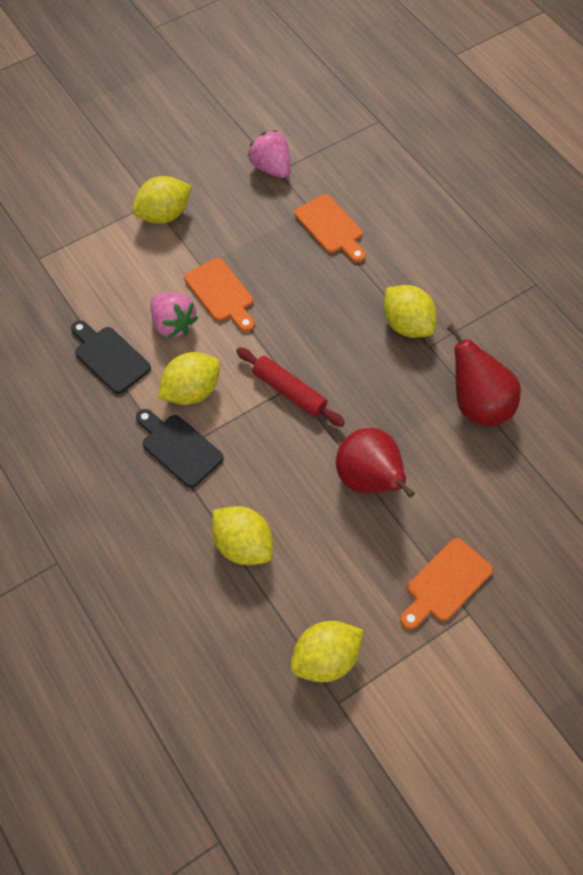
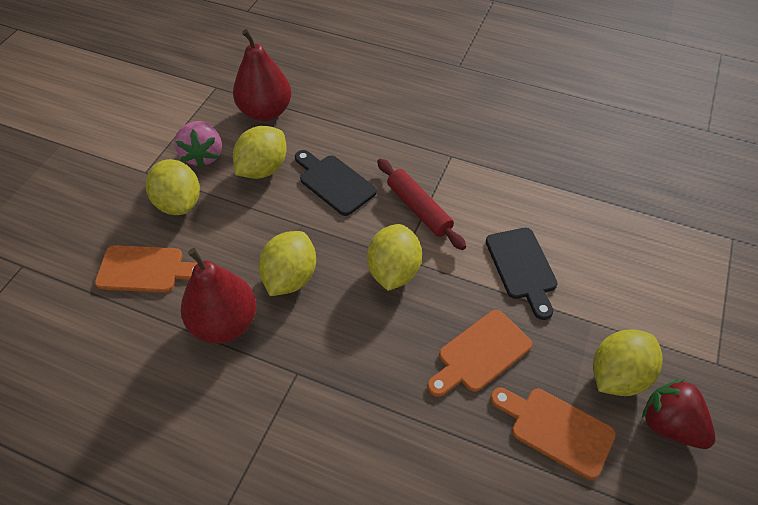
pink strawberry: [151,293,198,338] [247,130,291,178] = 2 -> [174,121,222,168] = 1
red strawberry: none = 0 -> [642,379,716,449] = 1

